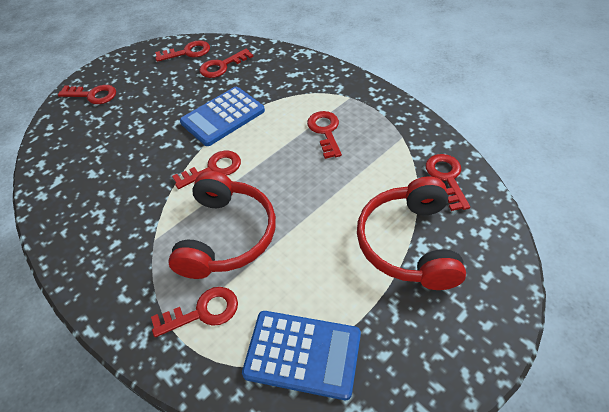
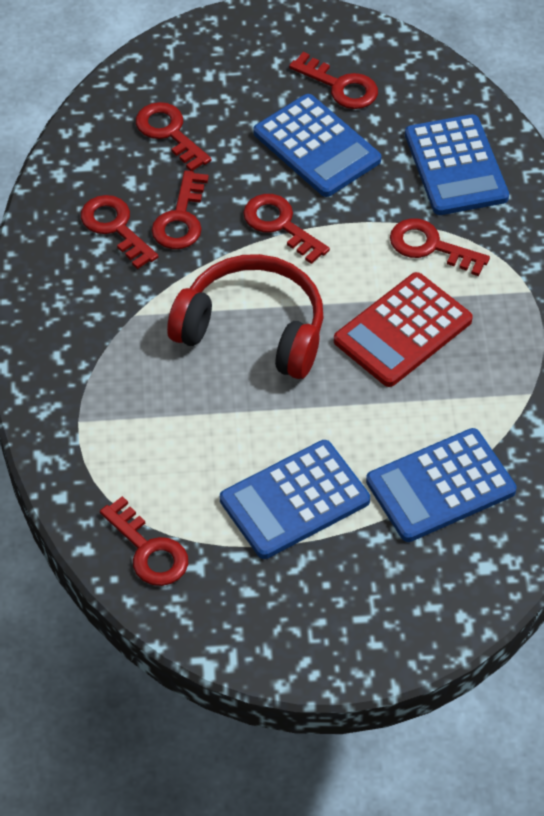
blue calculator: [180,87,265,146] [242,311,361,400] = 2 -> [220,440,370,559] [254,94,381,197] [366,428,517,542] [405,114,509,215] = 4
red calculator: none = 0 -> [334,272,473,387] = 1
red headphones: [168,171,276,279] [357,176,466,290] = 2 -> [167,254,323,379] = 1

